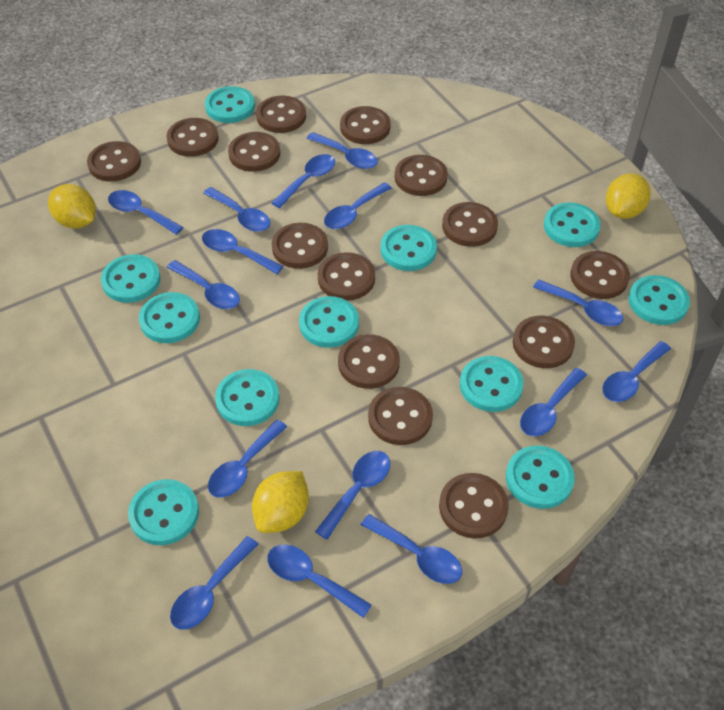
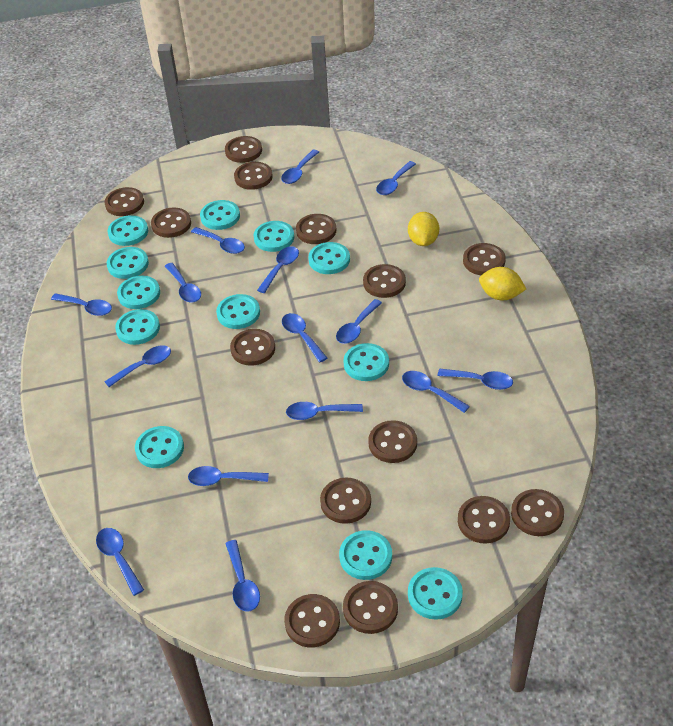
turquoise button: [101,254,161,303] [128,479,199,545] [139,292,200,343] [205,86,255,123] [215,369,280,426] [299,296,359,348] [381,225,437,271] [460,356,524,412] [506,445,575,509] [544,203,600,247] [628,275,690,325] = 11 -> [107,247,149,279] [108,215,148,246] [115,309,160,345] [117,276,160,309] [135,426,184,468] [200,200,240,230] [216,294,260,329] [254,221,294,252] [308,242,350,274] [339,530,392,580] [343,343,389,381] [408,567,463,620] = 12
yellow lemon: [48,184,96,229] [252,471,309,533] [606,173,650,219] = 3 -> [408,212,439,246] [479,267,526,300] = 2

